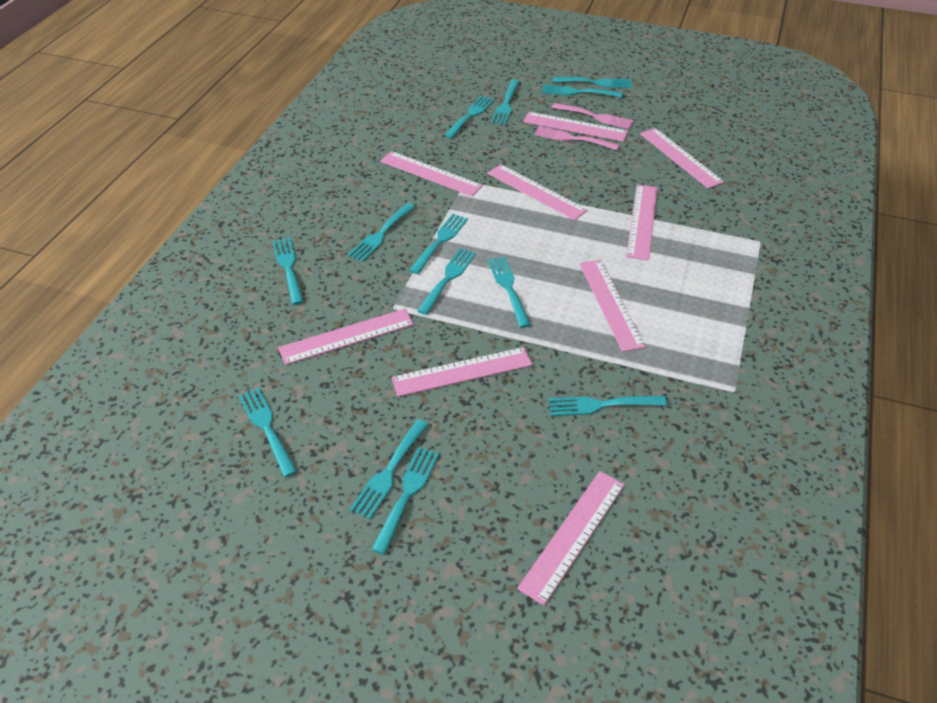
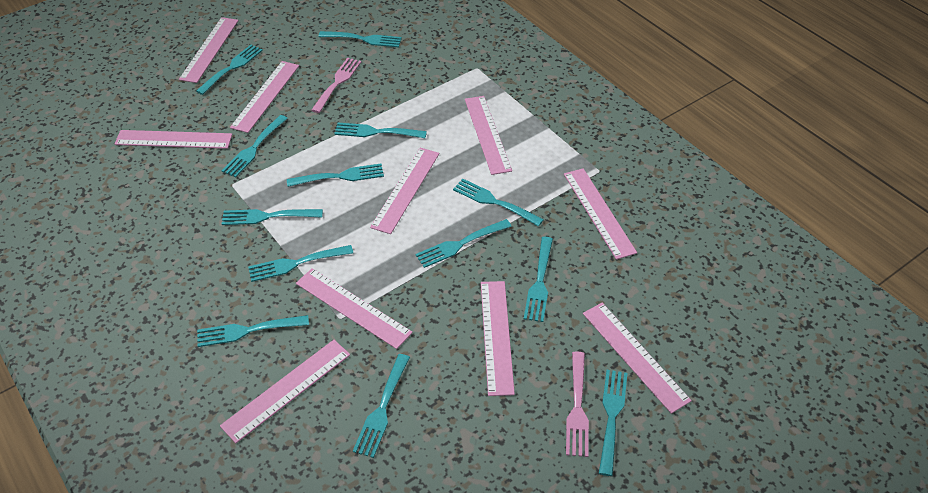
pink ruler: [278,309,414,365] [380,151,483,196] [391,347,533,397] [487,164,588,220] [517,471,625,605] [523,112,628,142] [579,260,646,352] [626,185,658,260] [640,128,724,189] = 9 -> [115,130,232,149] [179,17,239,83] [220,340,350,443] [230,61,299,133] [296,268,413,349] [370,148,439,234] [465,96,512,175] [481,281,515,396] [564,168,637,260] [583,303,692,414] = 10

